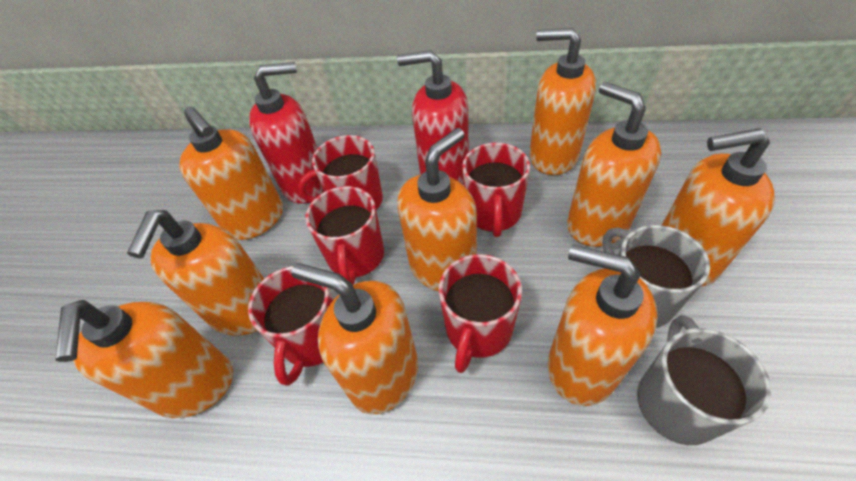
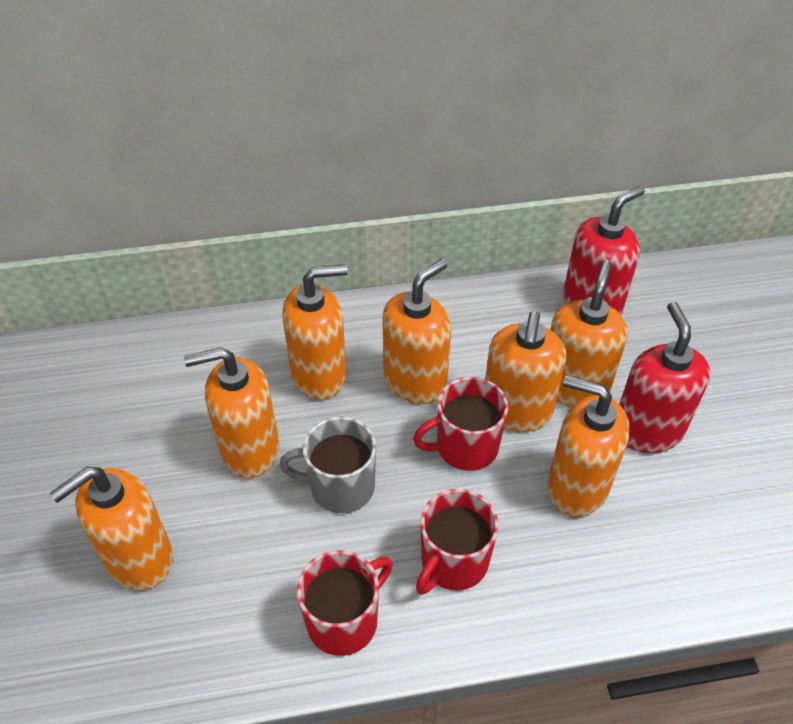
grey mug: [602,225,710,328] [637,315,771,445] = 2 -> [279,417,376,513] = 1
orange soap dispenser: [56,300,233,418] [127,210,264,336] [180,107,283,240] [292,263,418,414] [397,128,477,291] [529,28,596,175] [548,244,658,406] [567,82,661,247] [662,128,775,286] = 9 -> [50,467,173,590] [184,347,279,478] [282,264,347,400] [383,259,451,404] [485,311,566,432] [547,375,630,517] [550,260,628,407] = 7
red mug: [248,266,334,386] [298,135,383,210] [306,186,384,285] [439,254,522,373] [462,143,530,237] = 5 -> [297,550,393,656] [413,377,508,471] [416,489,499,595] = 3

